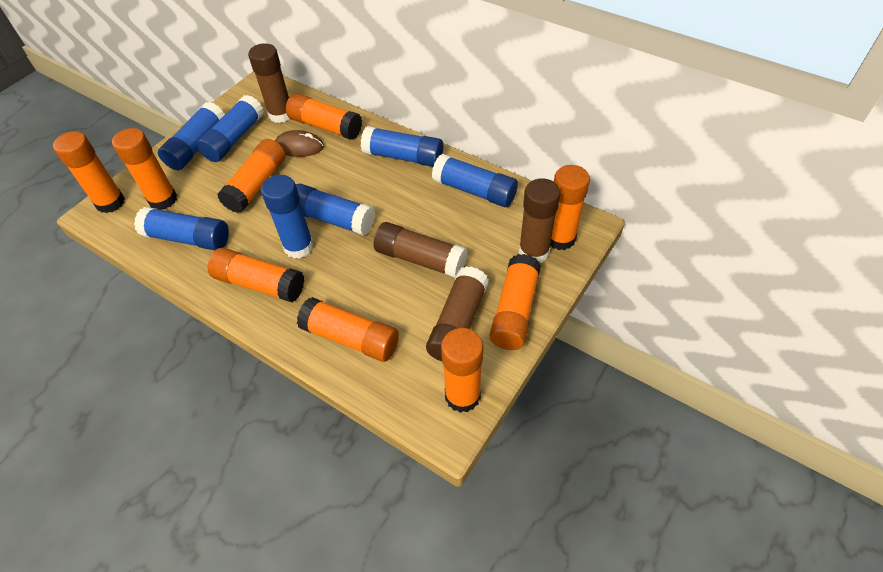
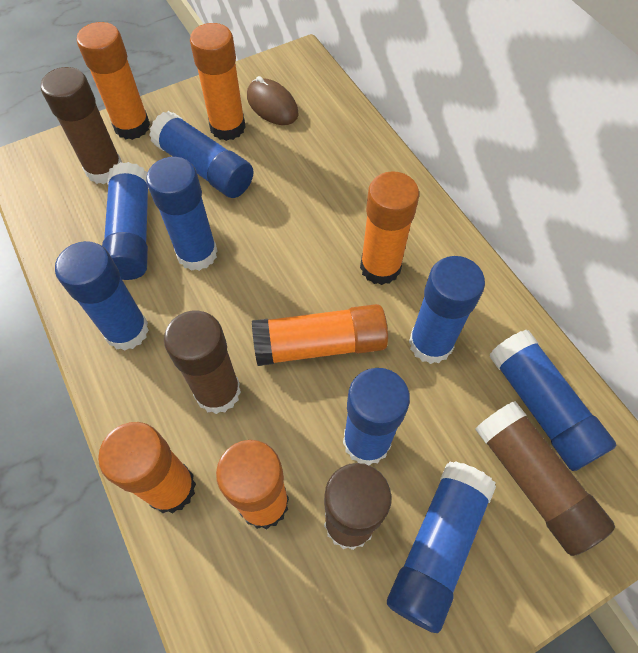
blue glue stick: [134,207,229,250] [158,102,225,170] [196,95,264,162] [261,175,314,259] [296,184,375,236] [361,126,443,167] [432,154,518,207] = 7 -> [55,241,149,351] [102,162,149,280] [146,157,218,271] [149,111,253,198] [343,368,410,465] [387,461,496,633] [409,256,485,364] [489,330,617,471] = 8
orange glue stick: [53,131,125,213] [112,128,177,210] [208,248,304,302] [217,139,286,213] [286,93,362,140] [297,297,399,362] [441,328,484,413] [490,254,541,350] [550,165,590,250] = 9 -> [77,22,150,140] [98,422,196,514] [190,23,246,141] [216,440,289,529] [252,304,388,366] [360,171,419,285] = 6

